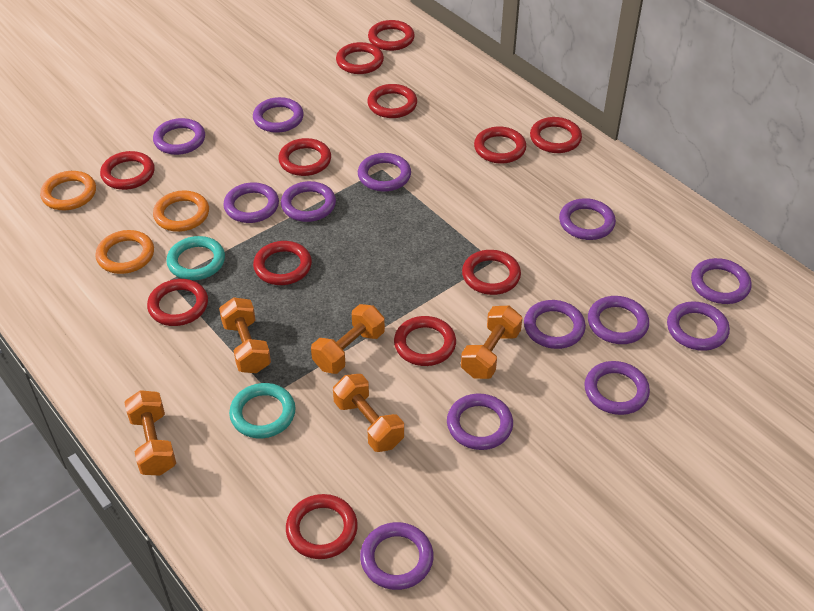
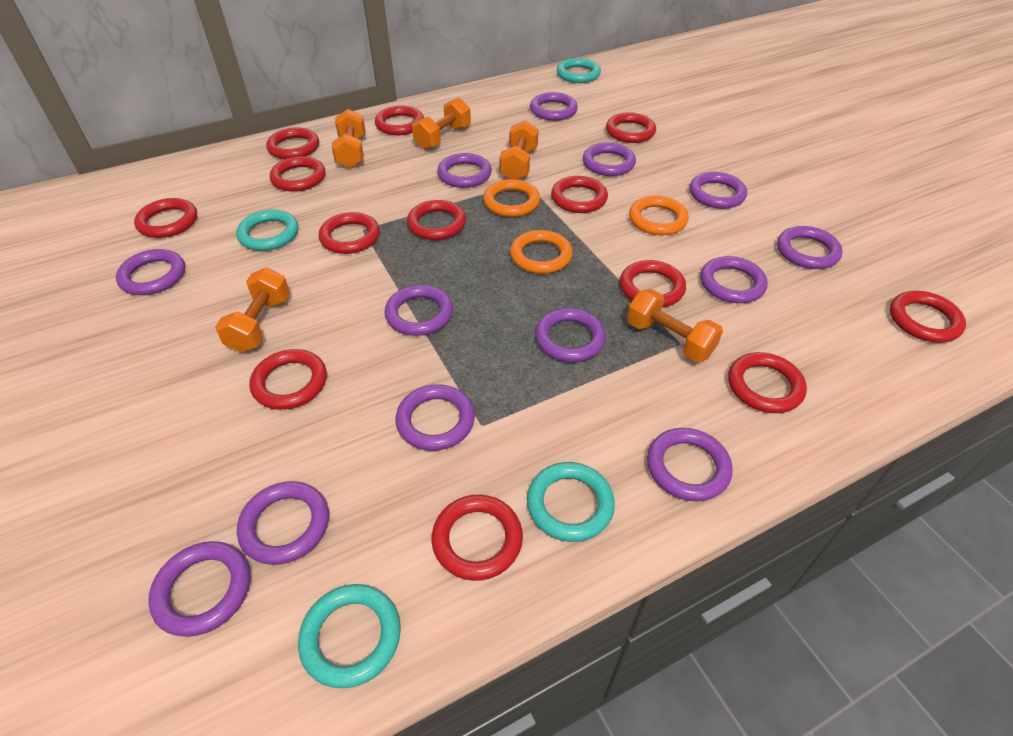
red ring: [100,151,155,190] [147,279,208,326] [253,241,312,285] [278,138,331,176] [286,494,358,559] [336,42,384,74] [367,84,417,118] [368,20,415,51] [394,316,456,366] [462,250,521,295] [474,127,526,163] [530,117,582,153] = 12 -> [134,198,197,238] [249,349,327,410] [266,127,319,159] [270,156,325,192] [318,212,380,254] [375,106,424,136] [407,200,466,240] [431,495,523,581] [551,176,608,213] [606,112,656,143] [620,260,686,307] [728,352,807,413] [890,291,966,343] = 13
turquoise ring: [166,236,225,280] [229,383,296,438] = 2 -> [236,209,298,251] [298,584,401,688] [527,462,615,542] [557,58,601,83] = 4

